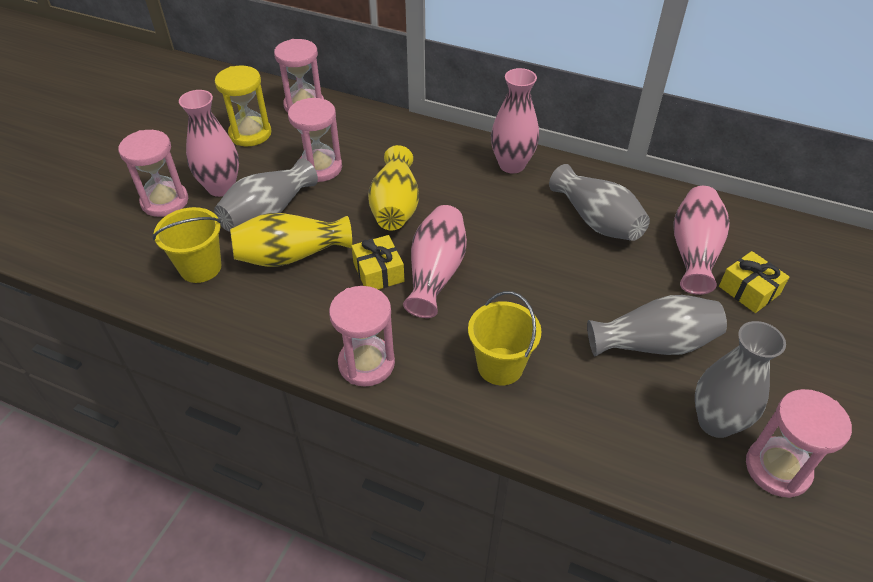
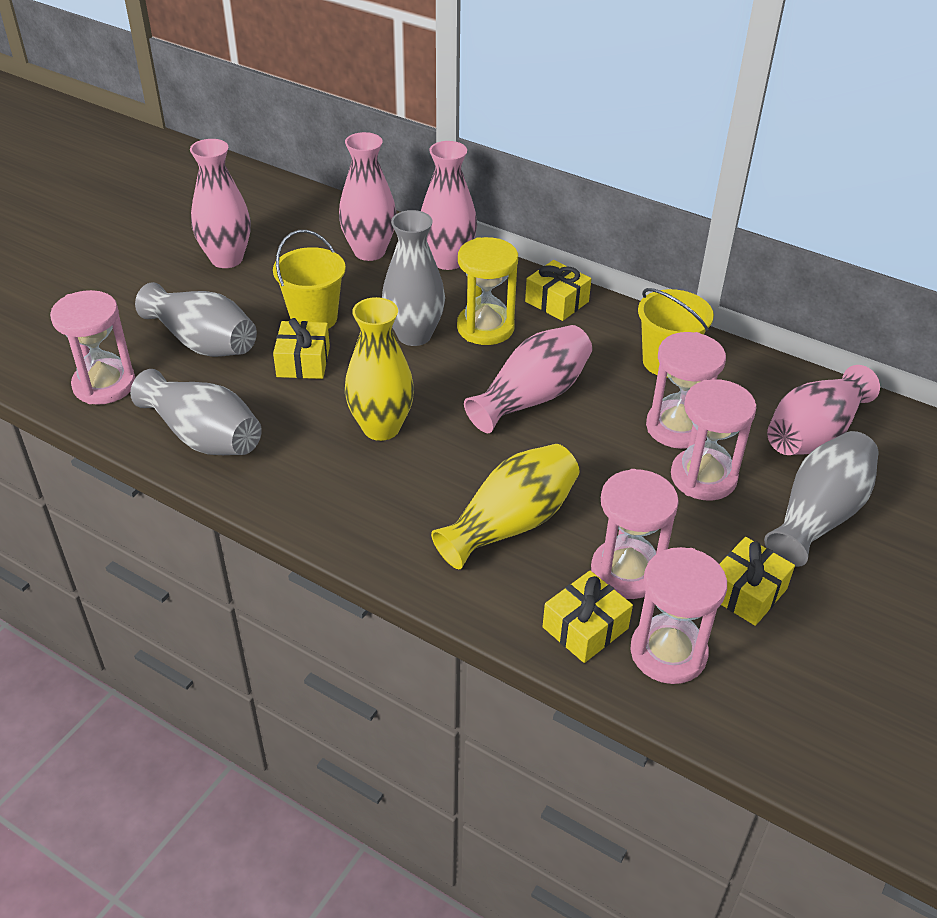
pink vase: [179,90,239,197] [403,205,467,318] [491,68,539,174] [673,186,730,295] = 4 -> [190,139,251,268] [339,132,396,261] [421,141,477,270] [464,325,592,433] [767,365,880,455] = 5
yellow gift: [351,235,405,289] [719,251,789,313] = 2 -> [273,318,330,379] [525,260,591,321] [542,571,633,663] [719,537,795,626] = 4

